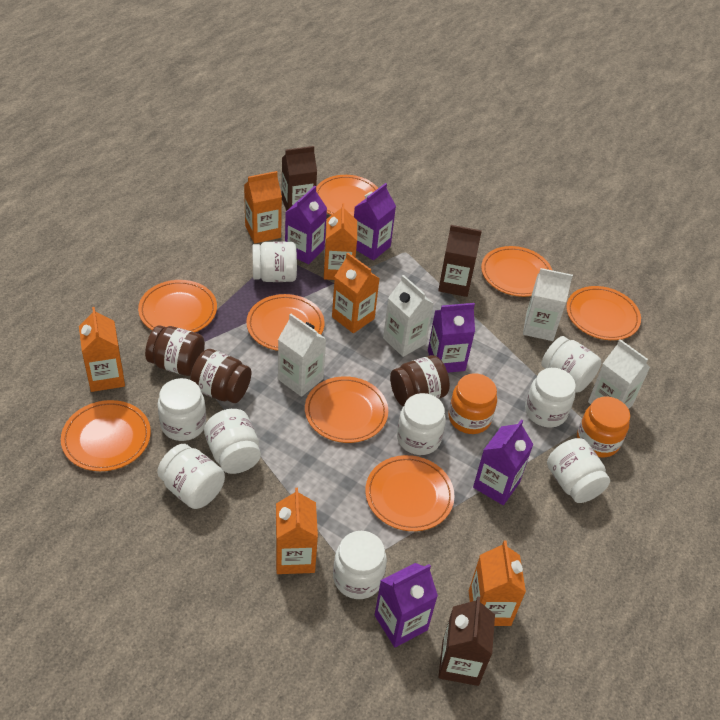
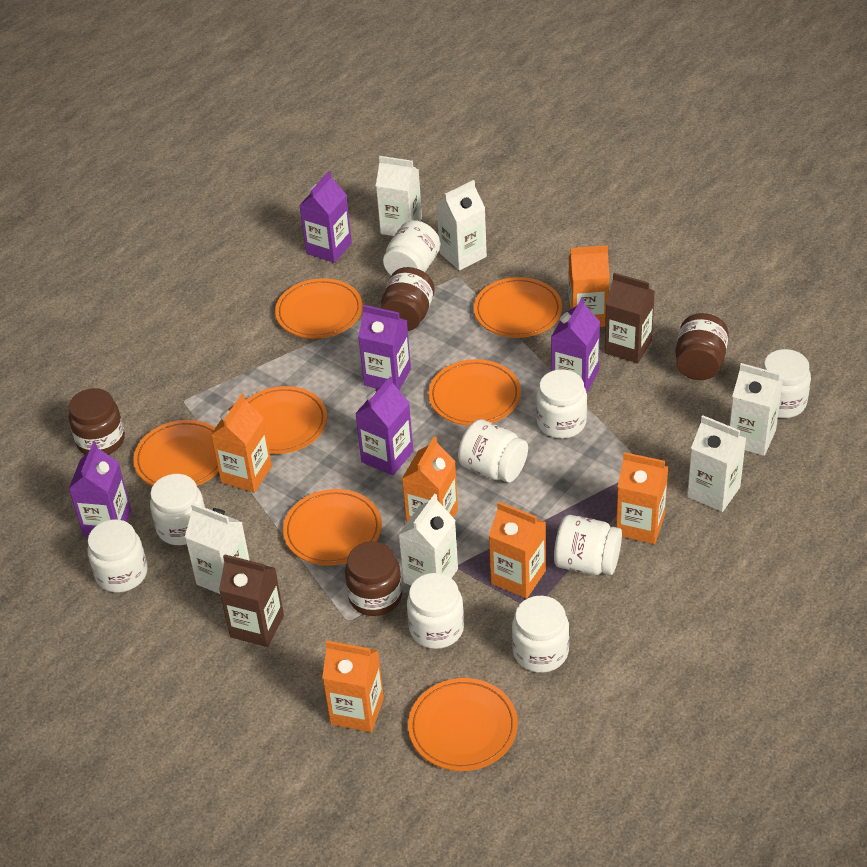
brown carton: [282,146,317,211] [438,225,482,297] [438,596,495,686] = 3 -> [219,554,284,647] [605,273,655,363] = 2
brown jar: [145,325,205,376] [190,349,251,403] [390,355,450,406] = 3 -> [69,388,125,455] [345,541,402,616] [381,267,435,331] [675,313,729,380] = 4
orange jar: [448,374,497,434] [577,396,630,457] = 2 -> none = 0
orange plate: [61,400,151,471] [138,280,217,333] [246,294,325,351] [305,376,388,443] [316,175,378,217] [365,455,455,531] [481,246,552,297] [566,286,641,340] = 8 -> [133,420,219,486] [246,386,327,454] [275,278,363,339] [283,489,382,565] [408,678,518,771] [428,359,521,426] [474,277,562,338] = 7
white carton: [278,314,326,397] [383,275,434,357] [523,268,573,341] [588,339,650,409] = 4 -> [185,503,250,594] [376,156,422,236] [398,494,458,585] [437,180,487,271] [687,415,746,512] [730,363,783,456] = 6

